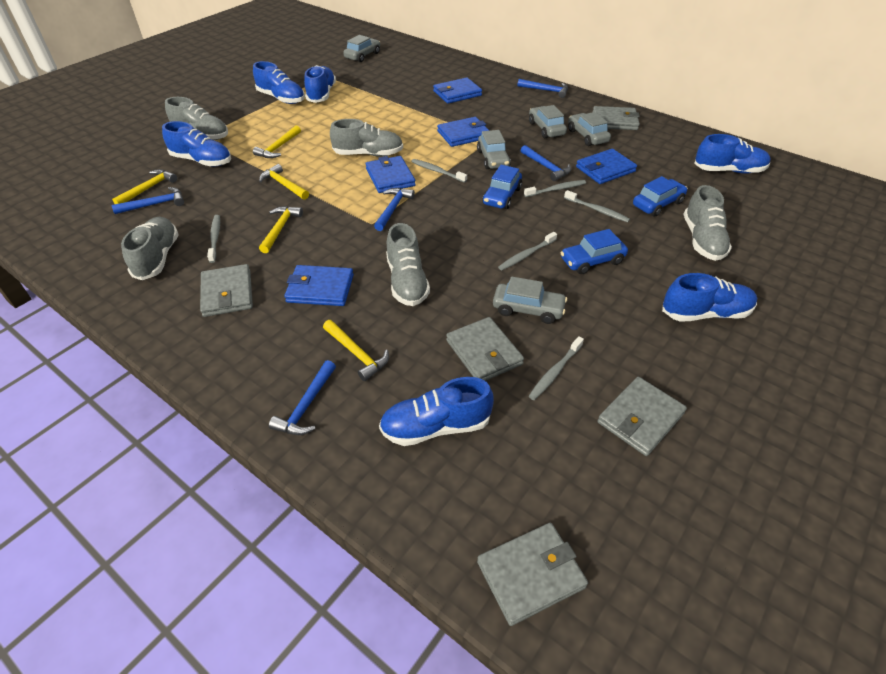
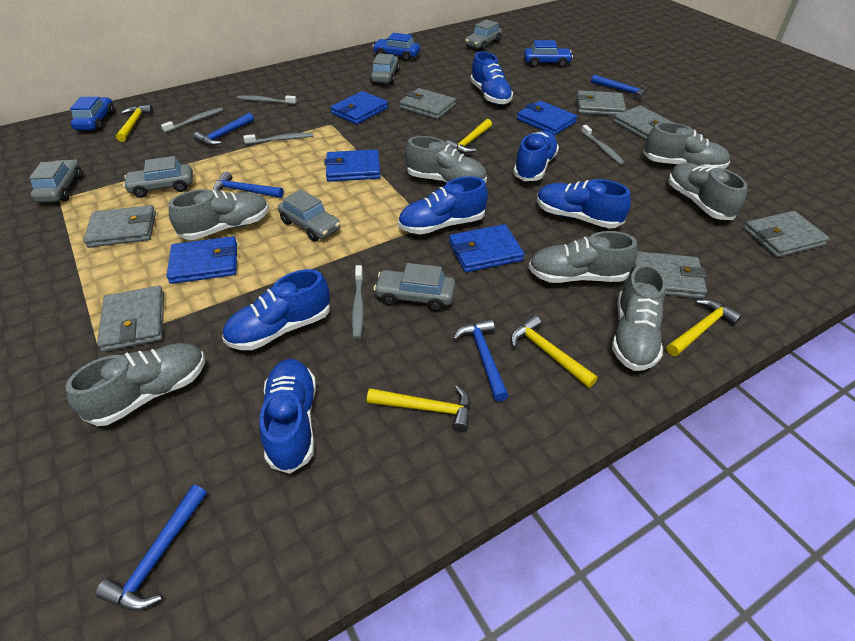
grey car: [343,35,380,62] [477,130,511,169] [493,276,567,324] [529,105,567,138] [568,112,611,146] = 5 -> [29,160,83,203] [123,156,193,198] [278,189,340,242] [370,53,400,85] [373,263,455,311] [465,19,502,51] = 6
grey shoe: [121,217,179,280] [165,97,228,140] [330,119,403,156] [386,223,430,306] [684,185,732,261] = 5 -> [65,343,205,426] [169,189,269,240] [405,136,487,183] [528,231,637,283] [612,264,666,371] [643,122,730,169] [668,163,747,220] = 7
grey toothbrush: [207,215,220,263] [411,159,467,183] [498,232,557,270] [524,180,586,197] [529,336,584,400] [564,190,630,222] = 6 -> [161,107,223,133] [237,95,297,104] [243,133,313,144] [352,265,364,339] [581,125,625,165] = 5
grey wallet: [200,264,253,317] [446,317,524,381] [477,523,588,626] [593,106,640,130] [597,377,687,456] = 5 -> [83,205,156,248] [97,286,164,352] [399,88,456,119] [576,90,626,116] [613,106,674,140] [632,251,707,299] [743,211,829,257] = 7

